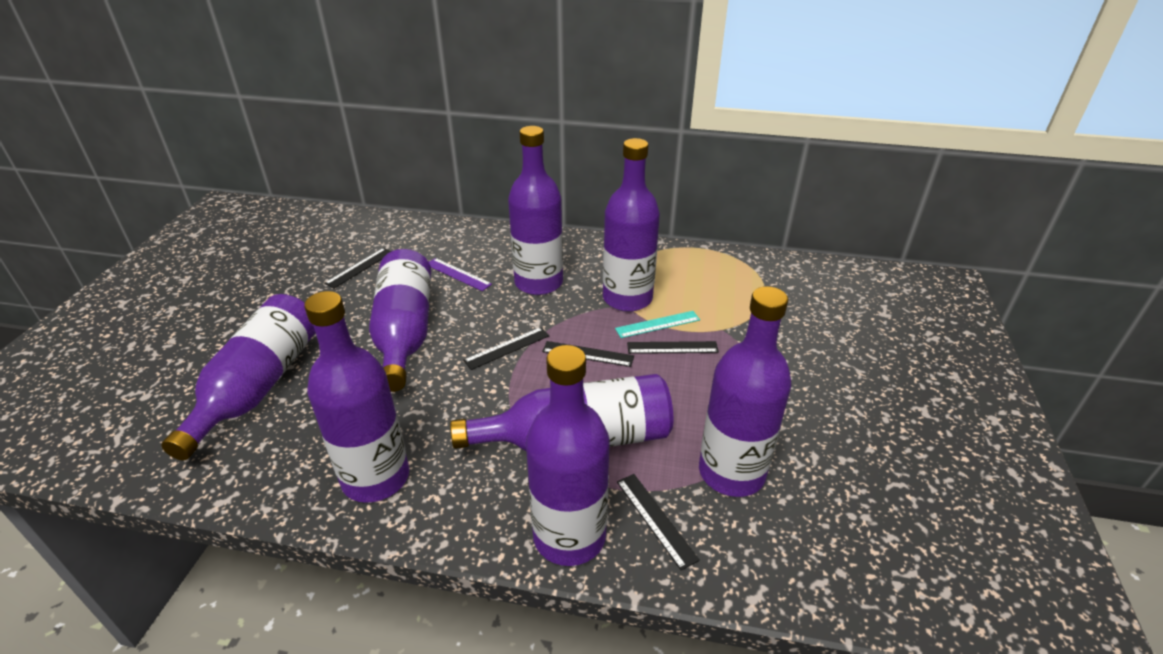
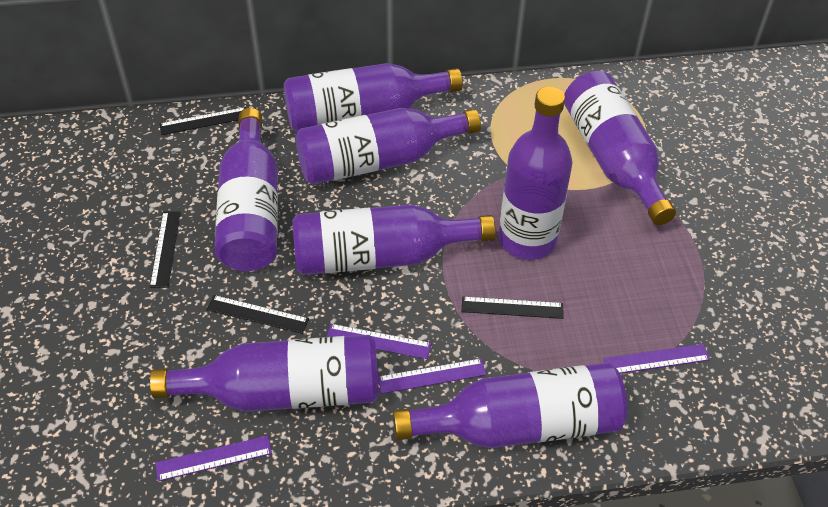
black ruler: [324,248,391,289] [463,327,549,370] [542,341,634,367] [617,474,700,570] [627,341,719,354] = 5 -> [150,211,181,288] [159,107,246,135] [206,295,309,334] [462,297,564,319] = 4
purple ruler: [429,258,492,291] = 1 -> [155,436,272,482] [327,324,432,359] [378,359,486,394] [603,344,710,373] = 4
turquoise ruler: [615,311,700,338] = 1 -> none = 0

